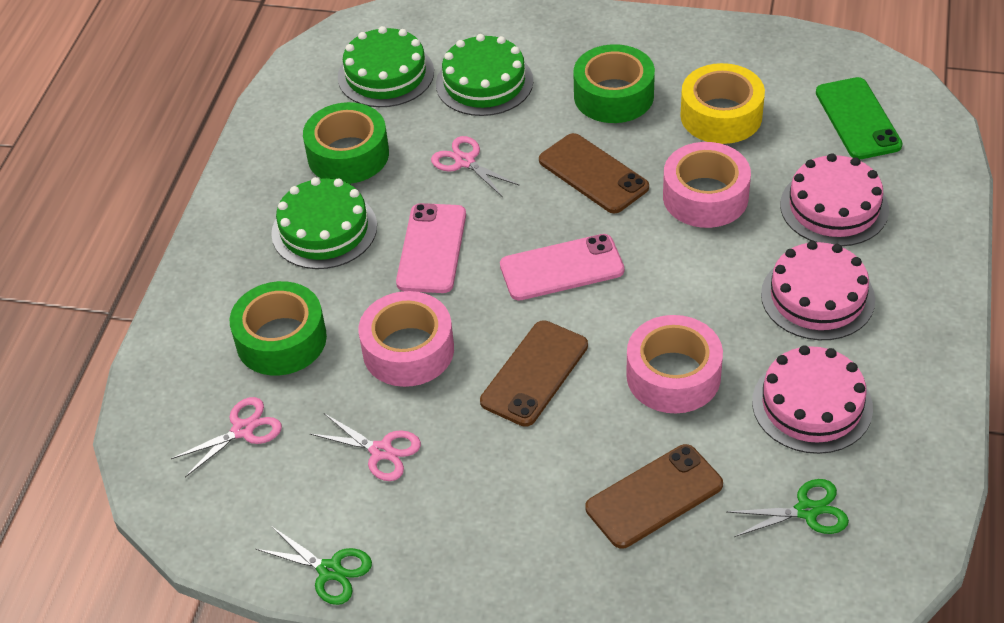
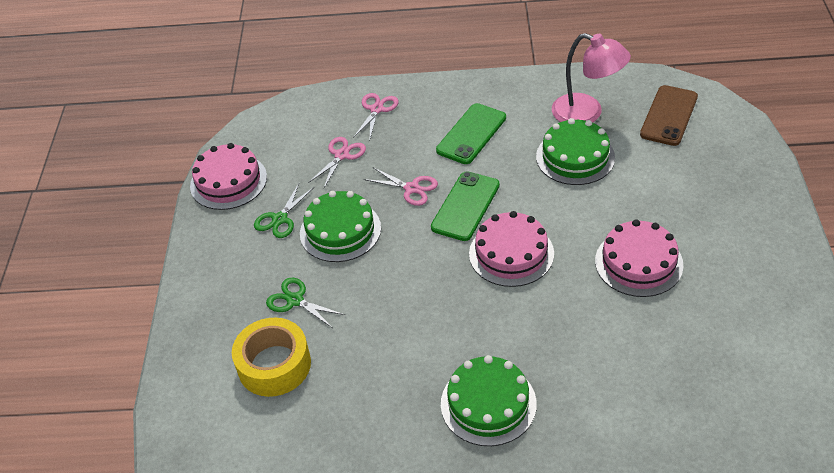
brown phone: [480,320,588,427] [539,133,649,213] [585,444,723,549] = 3 -> [640,85,698,146] = 1
green phone: [816,77,903,159] = 1 -> [431,171,500,241] [436,103,506,164] = 2
green tape: [230,281,327,376] [303,102,389,184] [573,44,655,123] = 3 -> none = 0
pink lamp: none = 0 -> [552,33,631,123] = 1
pink phone: [396,203,466,293] [500,234,624,301] = 2 -> none = 0
pink tape: [358,291,454,387] [626,315,723,413] [663,142,751,228] = 3 -> none = 0

